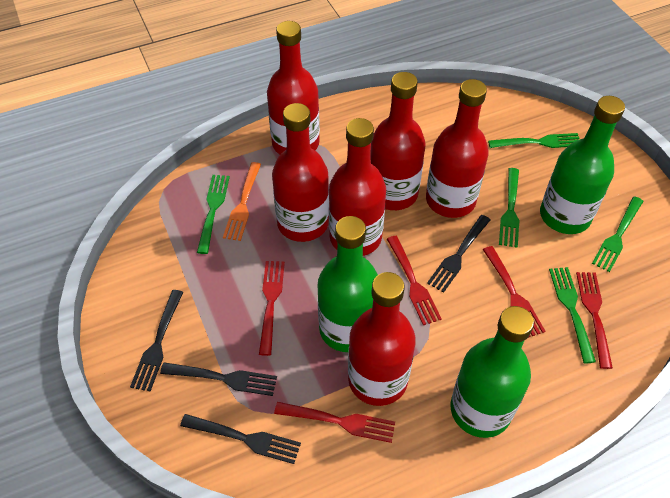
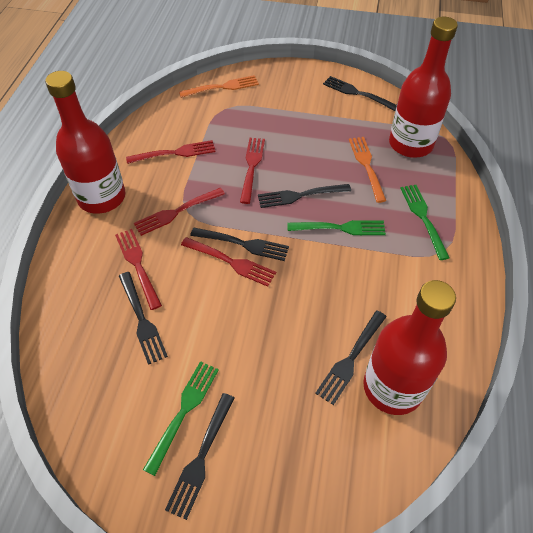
black fork: [130,290,183,392] [160,362,277,396] [180,414,301,464] [427,215,490,293] = 4 -> [119,272,168,365] [165,393,235,520] [190,228,289,261] [258,184,351,208] [315,311,387,405] [323,76,397,111] = 6
green bottle: [318,216,378,352] [451,306,534,438] [540,96,625,234] = 3 -> none = 0
green fork: [197,175,230,254] [488,133,579,148] [499,168,519,248] [549,267,596,363] [592,196,643,272] = 5 -> [143,361,219,476] [287,220,386,235] [401,185,450,260] = 3
orange fork: [223,162,261,241] = 1 -> [179,75,259,98] [349,137,386,203] = 2
red bottle: [267,21,320,154] [272,103,329,242] [329,118,386,256] [348,272,416,406] [370,72,426,210] [426,79,489,218] = 6 -> [45,71,125,214] [363,280,456,415] [389,17,458,158] = 3

